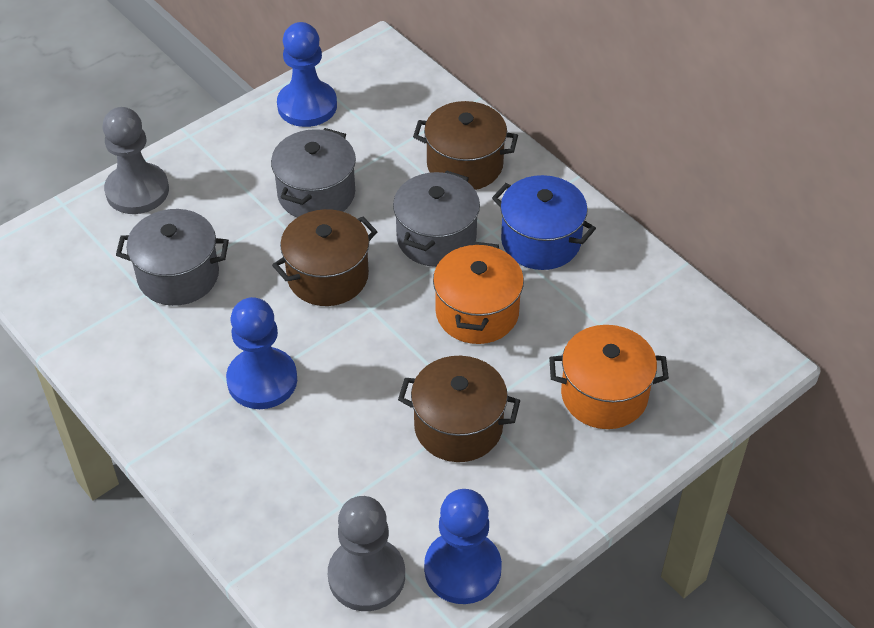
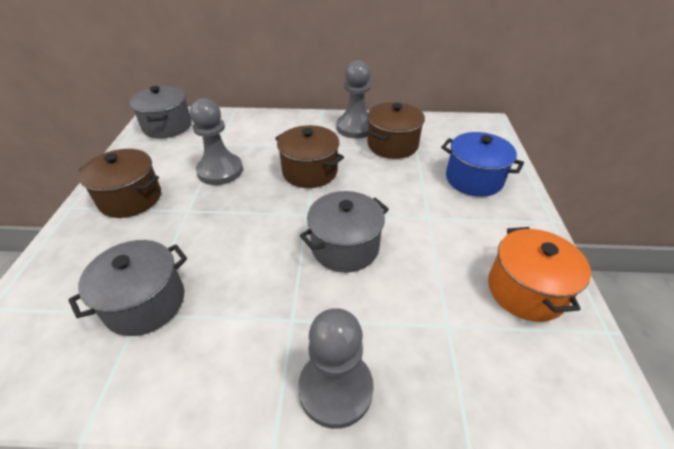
blue pawn: [226,297,297,409] [277,22,337,127] [424,489,502,604] = 3 -> none = 0
grey pawn: [103,107,169,214] [328,496,405,611] = 2 -> [190,98,243,185] [298,308,374,429] [337,60,371,138] = 3
orange pot: [433,242,524,344] [549,325,669,429] = 2 -> [488,227,591,322] = 1

